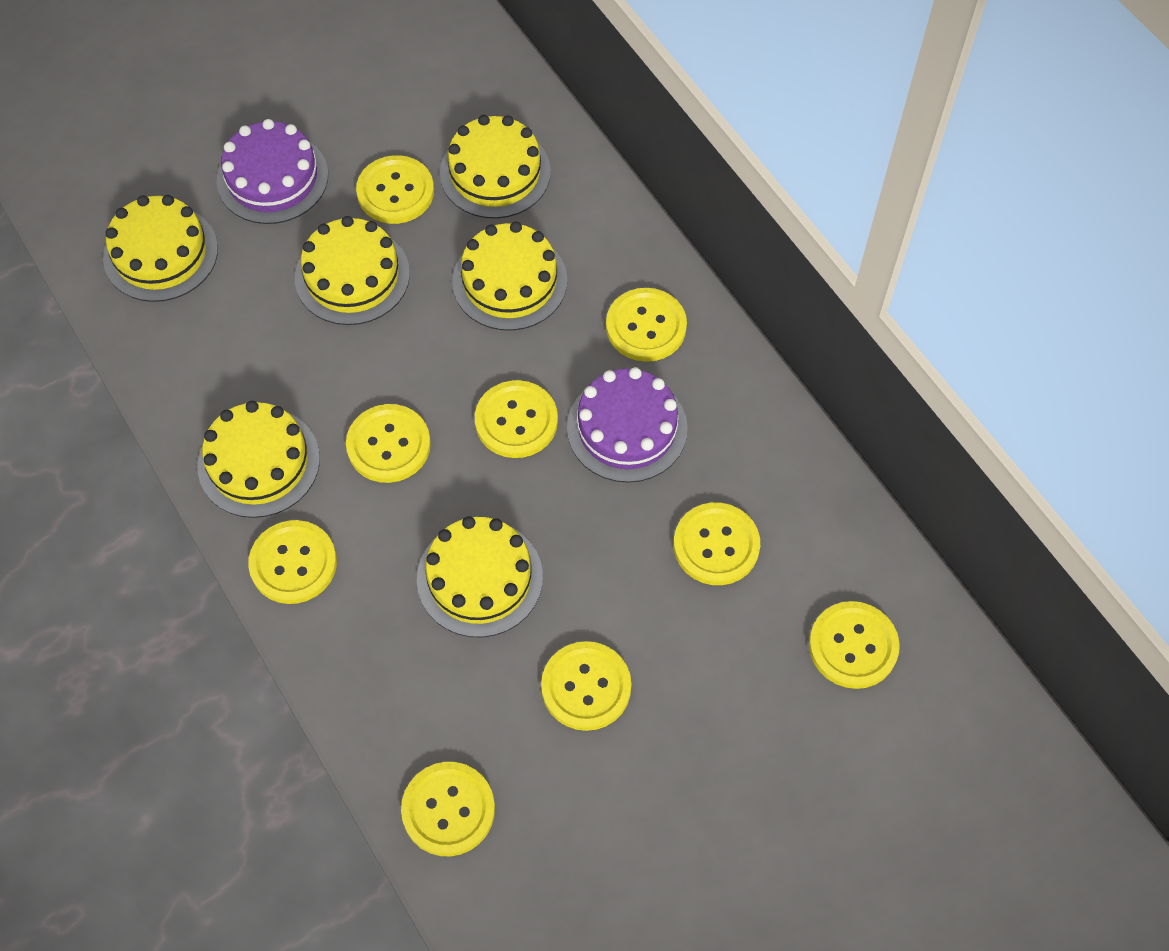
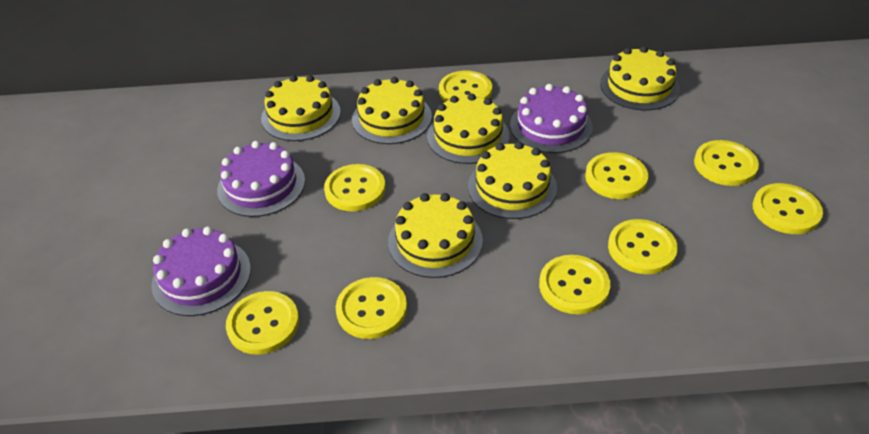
purple cake: [217,119,328,224] [567,367,688,483] = 2 -> [151,226,251,316] [217,141,305,217] [510,84,593,153] = 3

